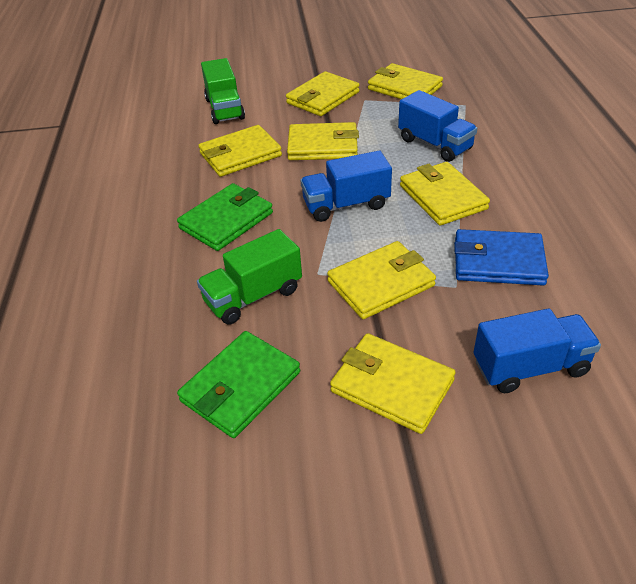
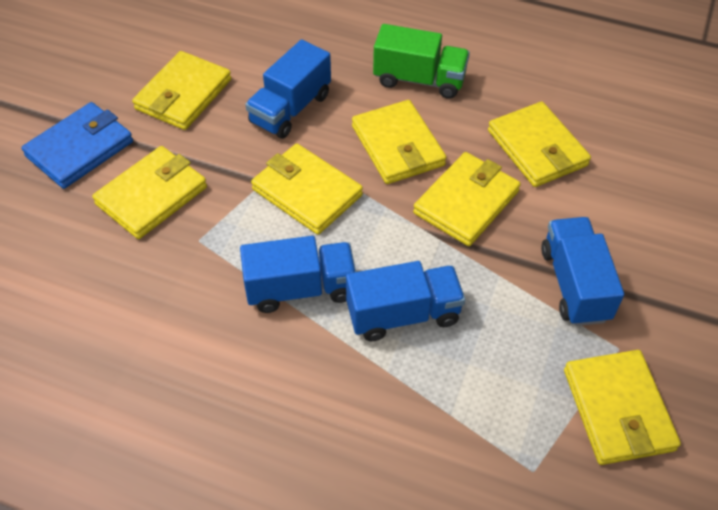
blue truck: [300,151,392,222] [398,90,477,162] [473,308,601,393] = 3 -> [240,236,356,313] [245,39,331,139] [346,261,465,341] [541,217,624,326] = 4
green truck: [197,229,302,325] [201,58,245,124] = 2 -> [373,24,470,99] = 1
green wallet: [177,183,273,251] [177,331,300,438] = 2 -> none = 0

